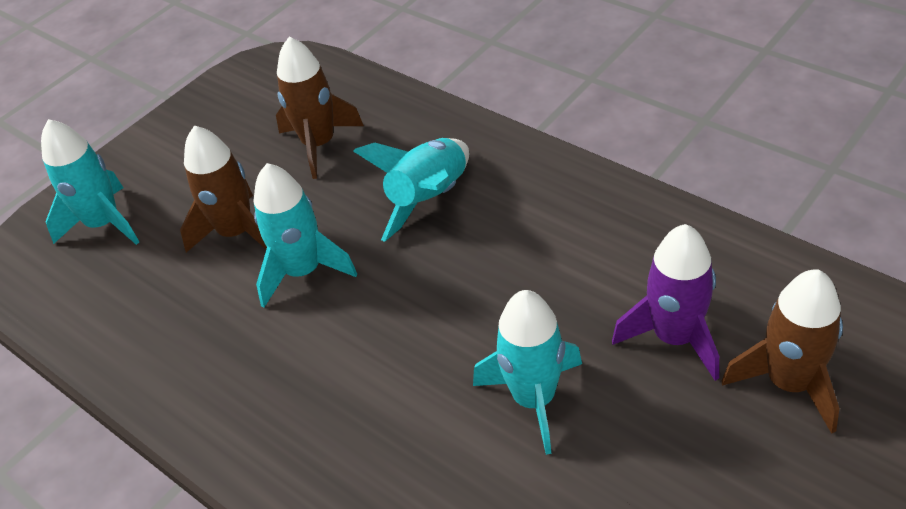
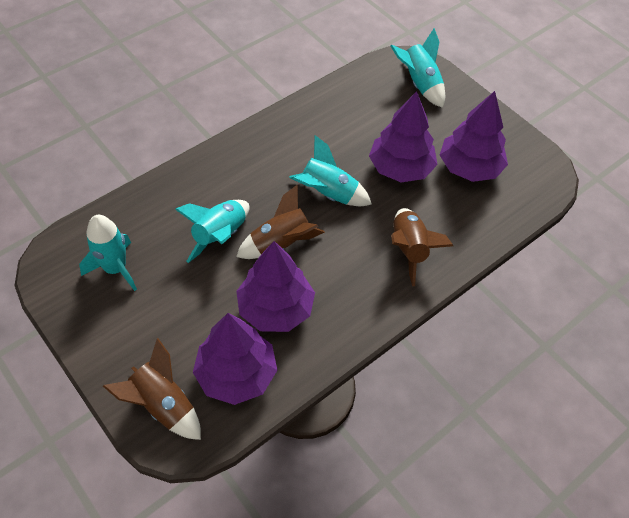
purple rocket: [612,224,719,381] = 1 -> none = 0
purple tree: none = 0 -> [193,313,277,405] [236,241,315,332] [369,91,438,182] [440,91,508,182] = 4

